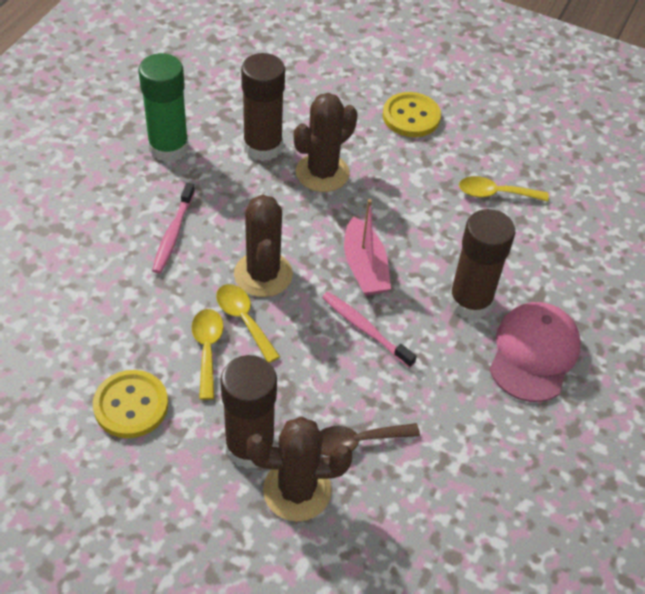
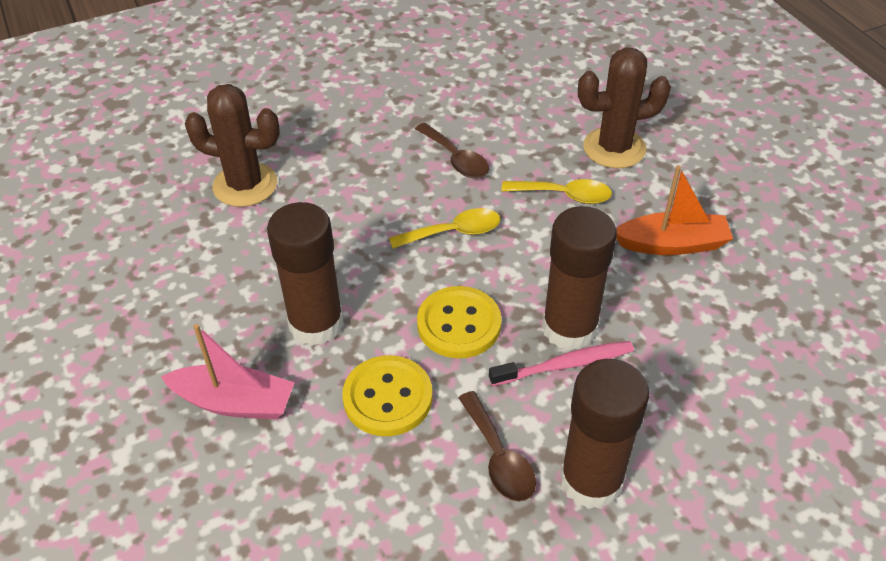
brown cactus: [234,195,293,297] [247,416,352,521] [294,93,358,192] = 3 -> [185,84,280,207] [578,47,671,168] = 2
brown spoon: [320,423,420,456] = 1 -> [415,123,489,178] [458,391,536,502] = 2
green glue stick: [139,53,189,162] = 1 -> none = 0
orange boat: none = 0 -> [616,165,733,255] = 1
pink cap: [489,302,581,402] = 1 -> none = 0
pink toothbrush: [152,183,195,274] [322,292,417,368] = 2 -> [489,341,634,386] = 1
yellow spoon: [192,309,224,400] [216,284,280,363] [459,176,549,202] = 3 -> [389,208,500,249] [501,179,612,204] = 2

